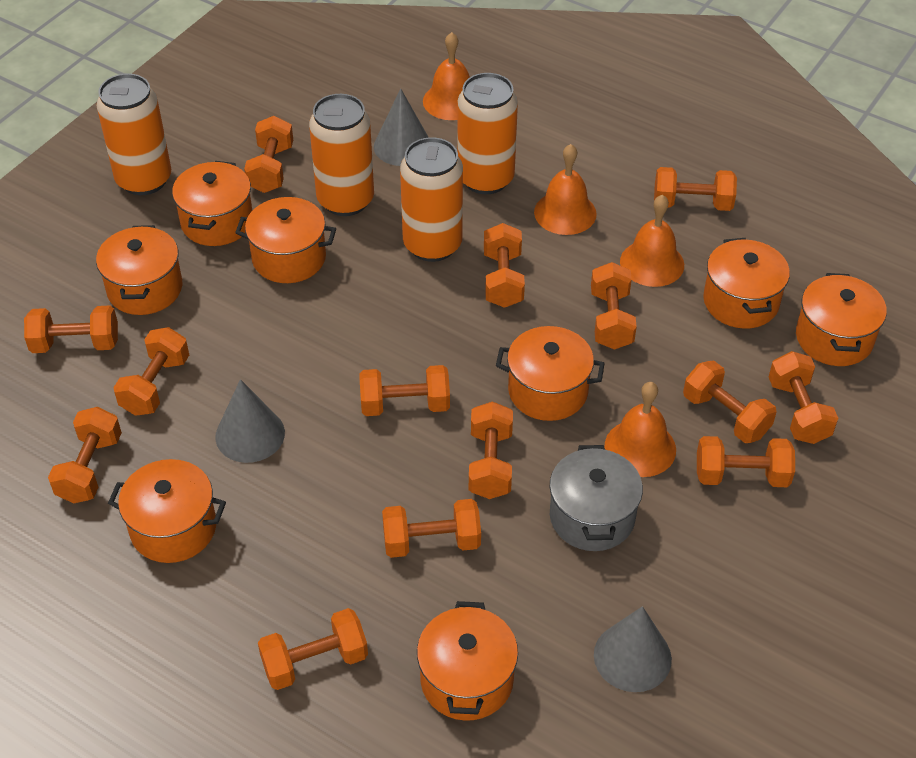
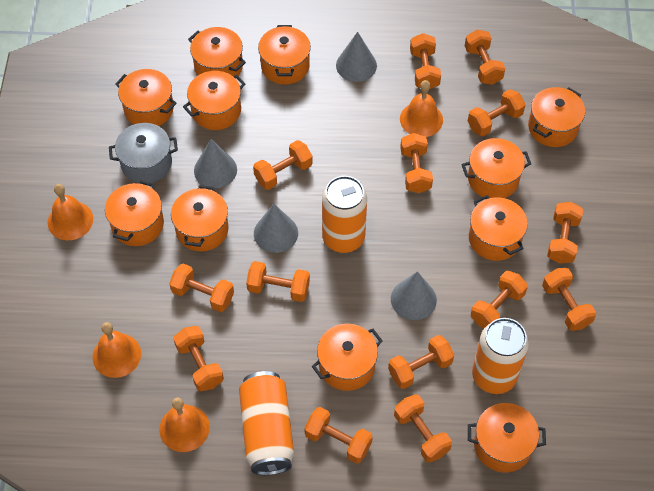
grey cone: [215,379,285,463] [374,89,429,166] [594,606,672,692] = 3 -> [194,139,237,189] [254,204,298,253] [336,32,377,82] [391,271,437,320] = 4
orange can: [96,73,171,195] [309,94,374,216] [400,137,463,262] [457,73,518,194] = 4 -> [239,371,294,475] [322,176,367,253] [472,318,529,394] = 3
orange pot: [96,225,182,315] [108,459,226,563] [172,161,252,246] [235,197,336,283] [417,601,518,721] [496,326,605,421] [703,238,790,329] [796,273,887,366] = 8 -> [105,180,164,246] [115,69,177,126] [171,185,229,251] [183,71,245,130] [188,27,246,79] [258,25,311,85] [312,324,383,391] [462,138,531,199] [468,403,546,473] [469,195,528,261] [528,87,585,147] = 11

